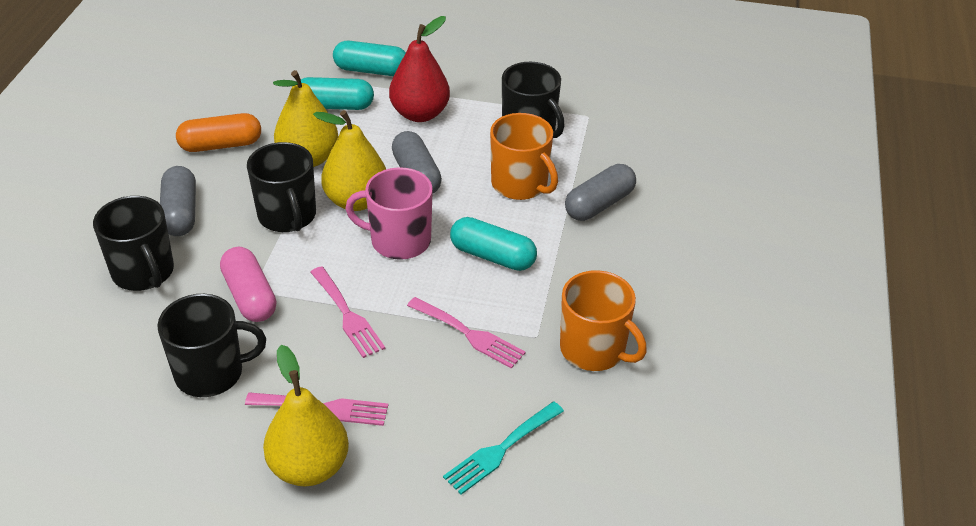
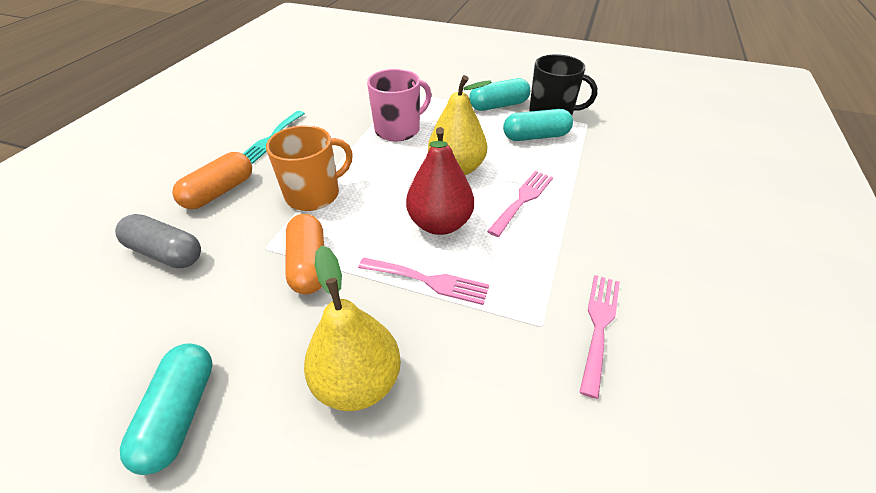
black mug: [93,196,174,291] [157,294,266,397] [247,142,316,232] [502,62,565,138] = 4 -> [529,54,597,115] = 1
grey capsule: [160,166,196,236] [392,131,442,194] [565,164,636,221] = 3 -> [115,214,201,268] = 1
orange capsule: [176,113,261,152] = 1 -> [172,152,252,209] [285,214,324,295] = 2
orange mug: [490,113,558,200] [560,270,647,371] = 2 -> [266,125,353,211] = 1
pink capsule: [220,247,276,322] = 1 -> none = 0
yellow pear: [263,345,349,486] [273,70,338,167] [313,110,386,211] = 3 -> [304,245,401,411] [428,75,492,175] = 2

